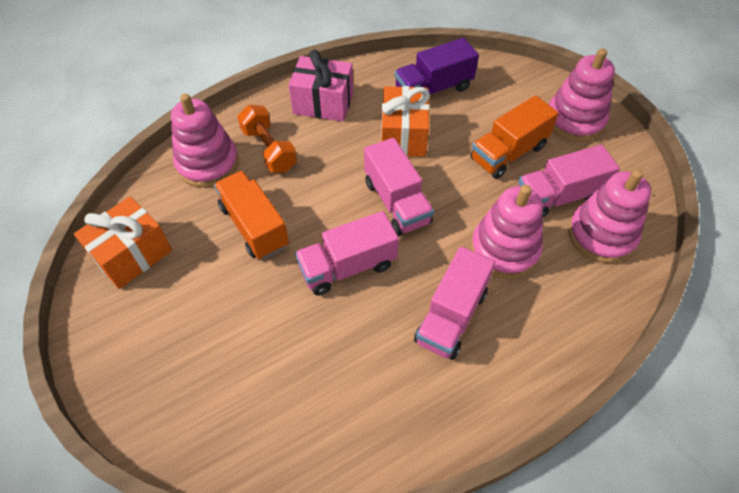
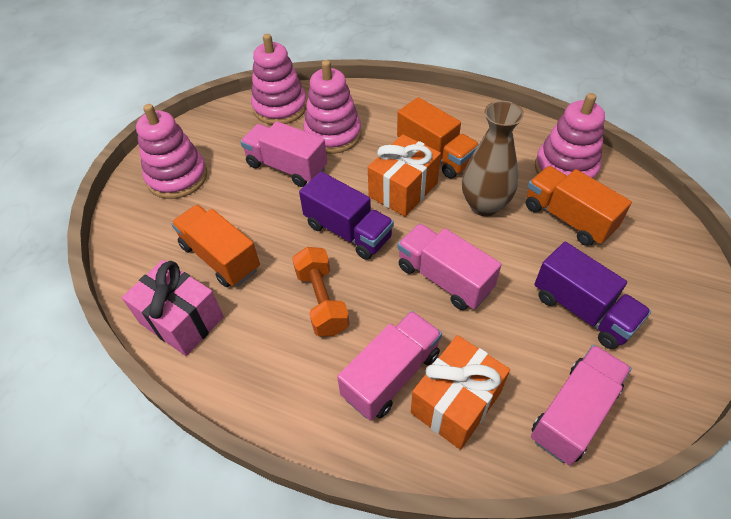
brown vase: none = 0 -> [462,101,524,216] = 1
orange truck: [214,171,289,260] [471,95,559,179] = 2 -> [171,205,260,287] [397,97,479,179] [526,166,632,246] = 3
purple truck: [395,38,479,95] = 1 -> [299,172,394,260] [534,242,651,349] = 2

